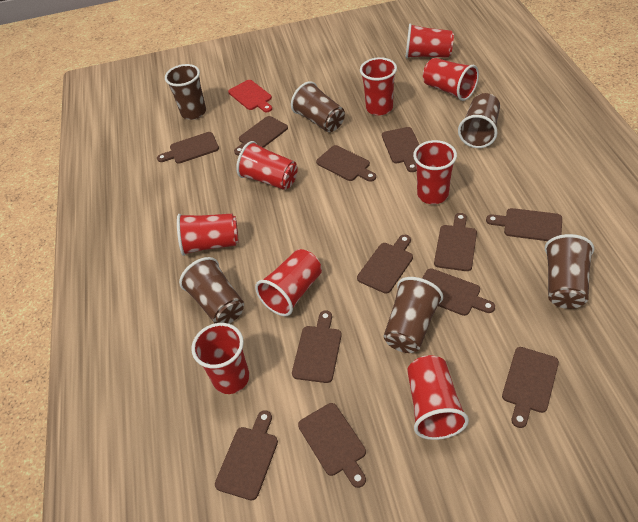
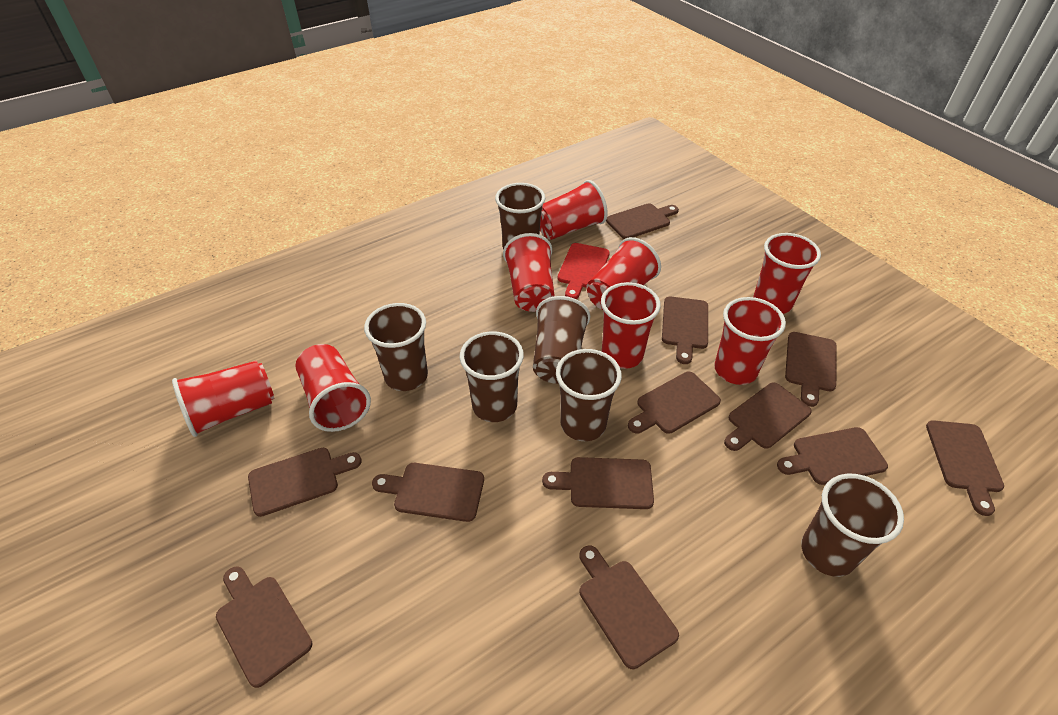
red cup: [177,213,239,256] [191,323,249,394] [236,141,298,190] [255,249,322,316] [360,57,397,116] [405,23,454,58] [407,355,469,440] [413,140,457,204] [423,58,479,101] = 9 -> [172,361,274,437] [295,344,371,432] [503,233,555,312] [540,180,608,240] [587,237,661,310] [601,282,661,369] [714,297,786,385] [753,233,821,314] = 8

